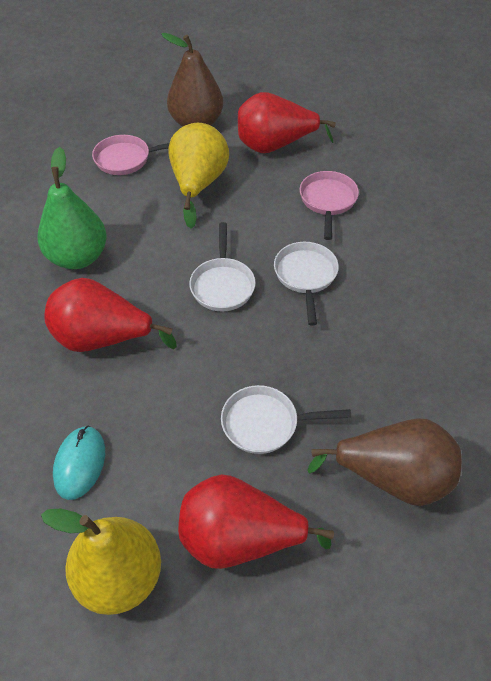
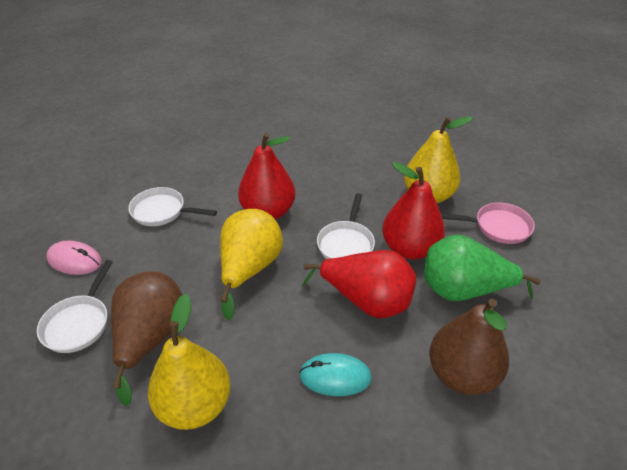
pink mouse: none = 0 -> [46,240,102,275] = 1
pink pan: [92,135,170,175] [300,171,359,240] = 2 -> [441,202,535,244] = 1
yellow pear: [41,509,161,615] [168,123,229,228] = 2 -> [148,294,231,430] [220,209,283,320] [404,116,473,203] = 3

